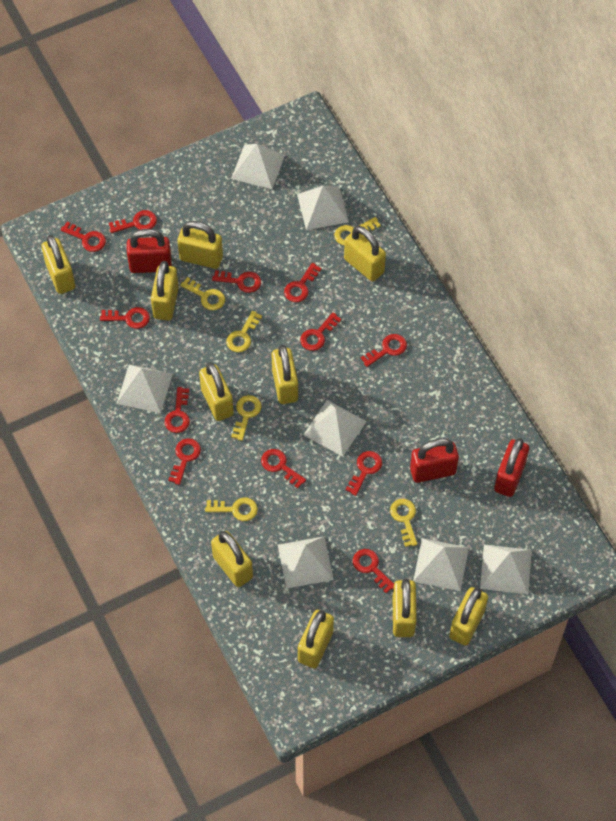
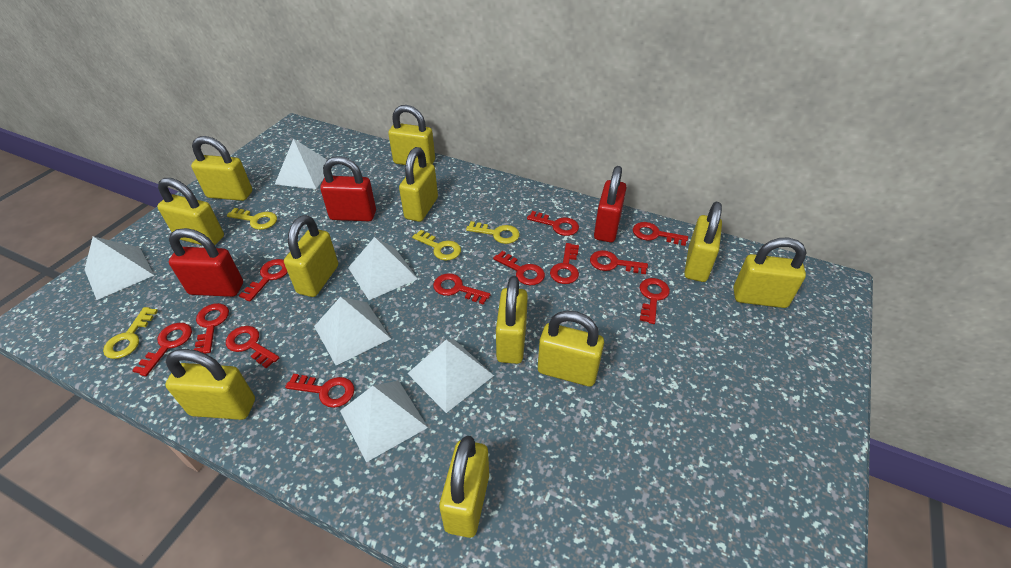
white pyramid: [117,365,173,413] [231,144,285,189] [278,536,334,589] [297,186,349,230] [303,400,367,457] [413,538,469,591] [480,545,532,594] = 7 -> [85,236,154,300] [275,139,327,189] [314,297,391,365] [340,381,428,462] [348,237,418,300] [407,339,494,413] = 6
yellow key: [180,277,225,310] [205,498,258,521] [226,311,262,352] [231,395,261,441] [334,217,381,245] [390,499,418,547] = 6 -> [103,307,158,359] [227,208,277,230] [412,230,461,261] [466,221,520,244] = 4
yellow padlock: [41,235,75,294] [151,261,179,321] [177,221,223,269] [199,362,234,421] [211,531,253,587] [272,345,298,404] [298,610,334,668] [344,226,386,282] [393,579,417,637] [449,587,488,646] = 10 -> [157,178,224,245] [165,349,255,420] [191,136,252,201] [284,215,338,297] [388,105,435,165] [399,147,438,222] [439,436,489,538] [496,276,528,364] [538,311,604,386] [684,202,722,282] [734,238,807,308] = 11

